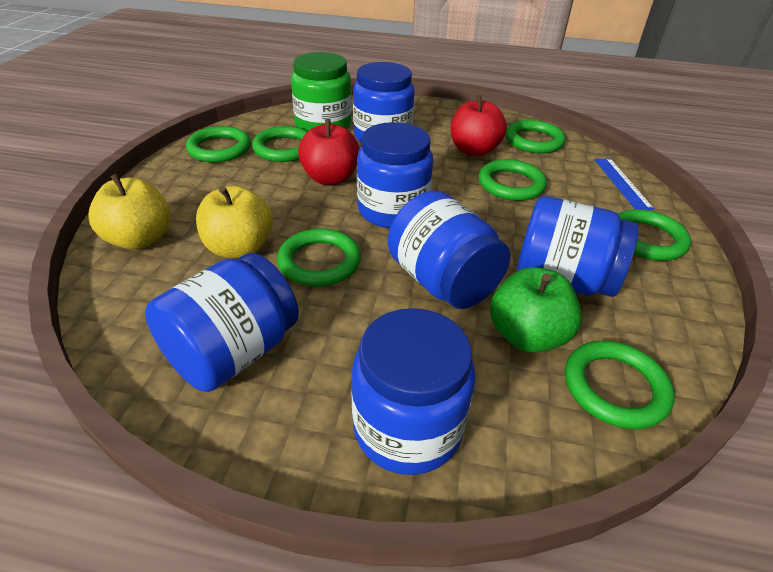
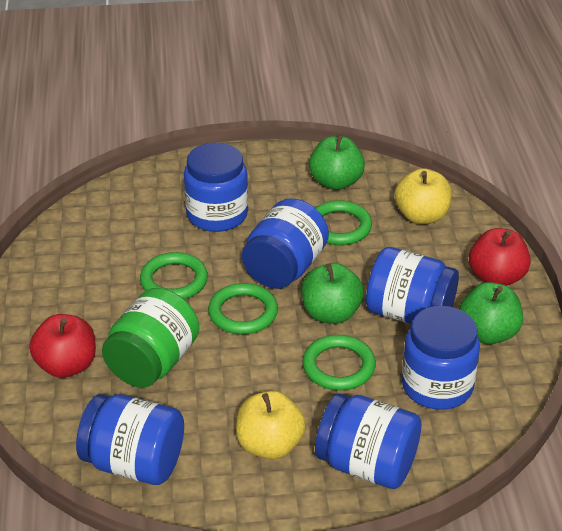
blue ruler: [595,158,654,210] = 1 -> none = 0
green apple: [490,267,582,353] = 1 -> [301,263,364,324] [309,134,365,190] [459,282,523,344] = 3
green ring: [186,126,251,162] [252,126,308,162] [277,228,361,287] [479,159,547,201] [506,120,566,153] [565,341,675,429] [618,209,691,261] = 7 -> [140,252,208,299] [208,283,278,334] [302,335,376,390] [316,200,372,245] = 4

